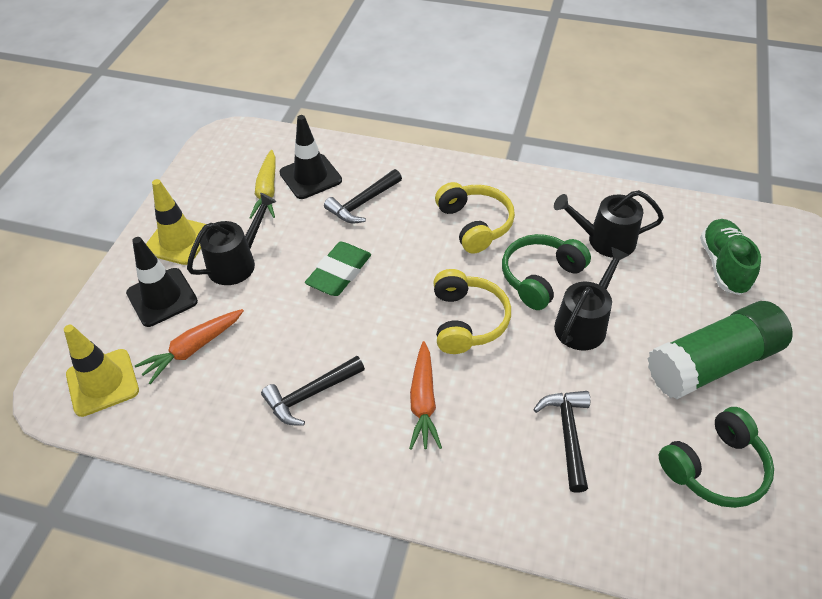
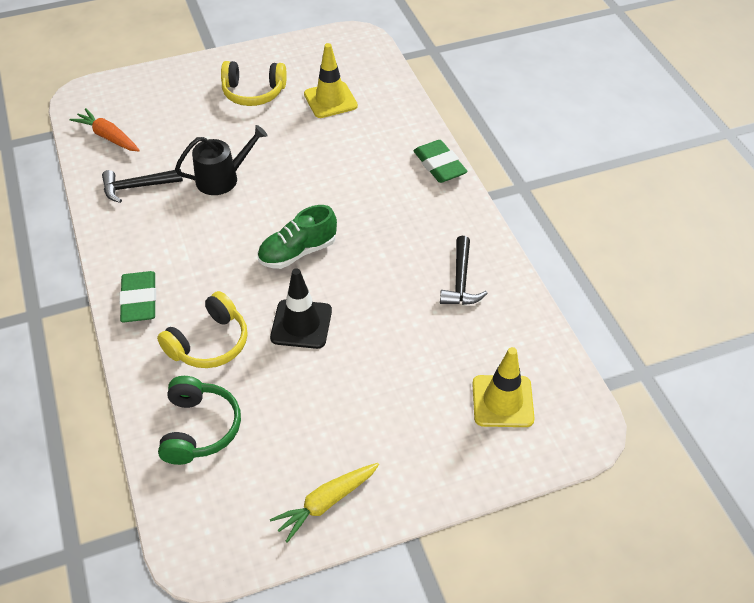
black hammer: [261,356,365,426] [324,169,402,223] [533,391,590,493] = 3 -> [102,169,183,203] [440,236,488,305] = 2
black traffic cone: [126,237,198,327] [279,115,342,199] = 2 -> [270,268,332,349] = 1
black watering can: [187,193,276,285] [554,190,664,258] [554,247,629,350] = 3 -> [175,125,268,195] = 1
green eraser: [305,242,371,296] = 1 -> [119,271,156,322] [413,140,468,183] = 2
green glue stick: [647,301,793,399] = 1 -> none = 0
green headphones: [502,234,591,310] [659,407,774,508] = 2 -> [158,376,241,465] = 1
orange carrot: [135,309,244,384] [409,341,442,450] = 2 -> [70,108,140,152] = 1

